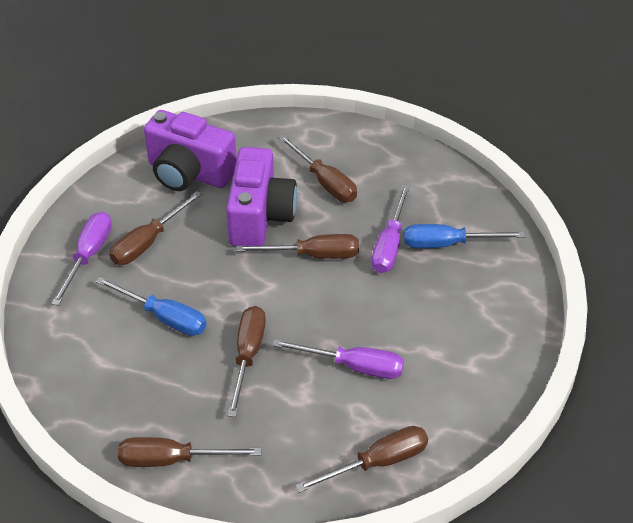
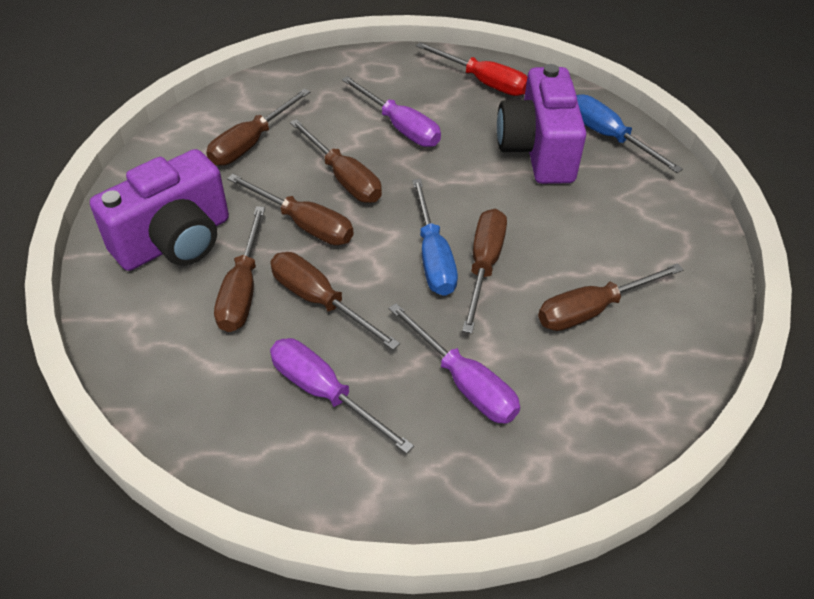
brown screwdriver: [110,191,202,265] [118,437,262,467] [228,306,266,417] [237,234,359,259] [278,135,357,202] [295,426,428,493] = 6 -> [206,88,310,166] [214,206,265,332] [227,174,354,245] [270,252,400,350] [290,119,382,203] [462,209,507,333] [538,263,683,331] = 7
red screwdriver: none = 0 -> [416,42,527,96] = 1

